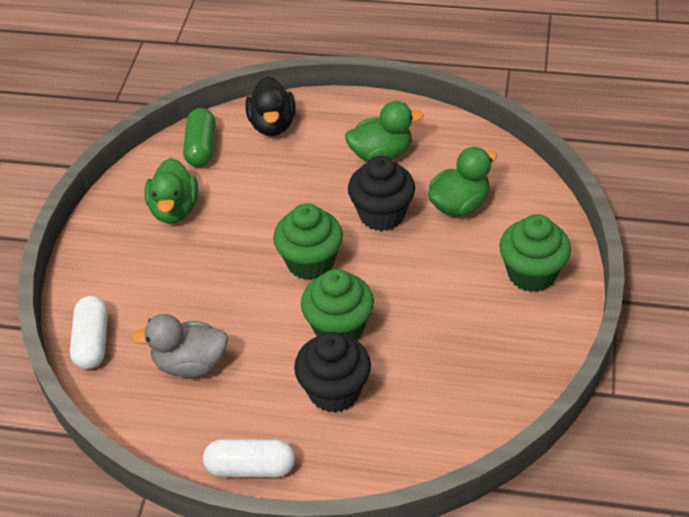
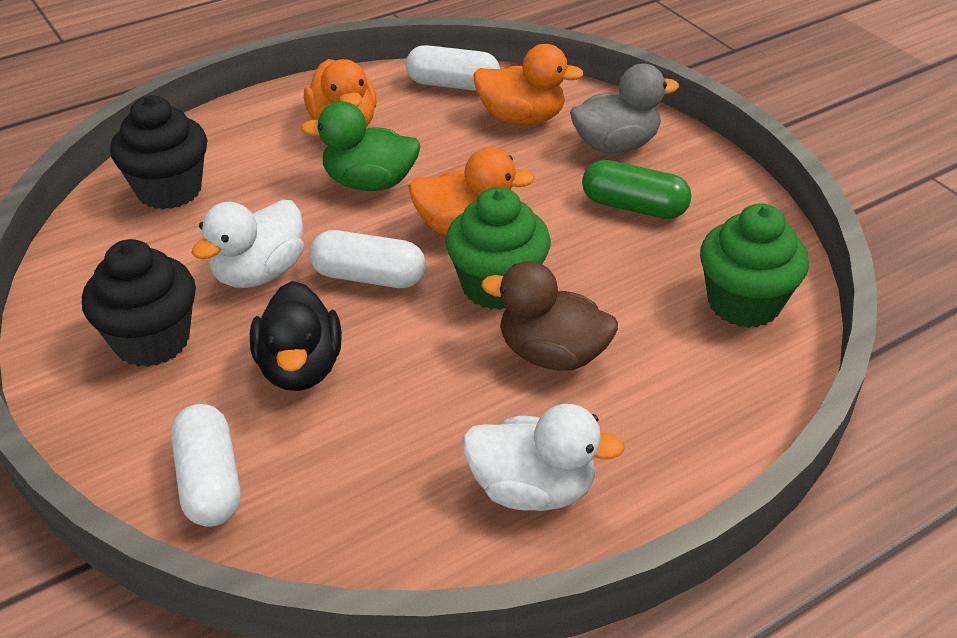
brown duck: none = 0 -> [481,261,618,371] = 1
green cupcake: [273,203,343,280] [301,269,374,340] [499,214,571,292] = 3 -> [445,187,551,310] [700,203,809,328] = 2
green duck: [145,158,198,223] [345,101,424,162] [428,147,497,217] = 3 -> [301,101,421,191] = 1
orange duck: none = 0 -> [304,59,377,127] [408,147,535,235] [473,44,584,125] = 3
white capsule: [70,296,108,369] [203,439,295,478] = 2 -> [171,404,240,527] [309,230,426,288] [406,45,500,91] = 3
white duck: none = 0 -> [191,200,304,288] [462,404,625,511] = 2

